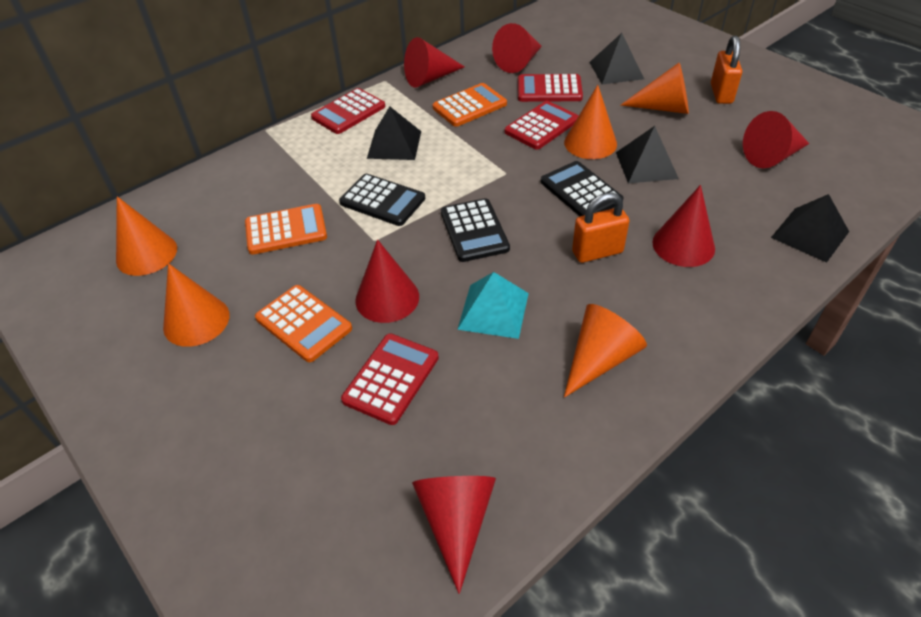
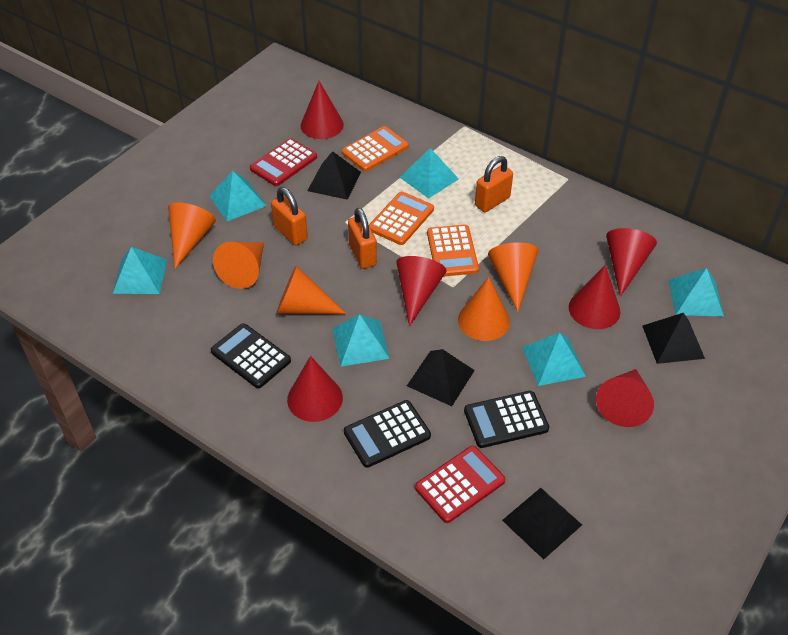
orange padlock: [572,193,629,263] [711,36,742,104] = 2 -> [271,187,308,245] [348,208,377,269] [475,156,513,212] = 3
red calculator: [311,88,385,134] [341,333,439,425] [505,101,578,149] [518,74,583,102] = 4 -> [250,138,317,186] [415,446,505,523] = 2
turquoise pyramid: [457,272,529,339] = 1 -> [113,247,167,294] [209,171,266,221] [333,314,390,367] [400,148,459,199] [522,333,586,386] [669,268,724,316] = 6

